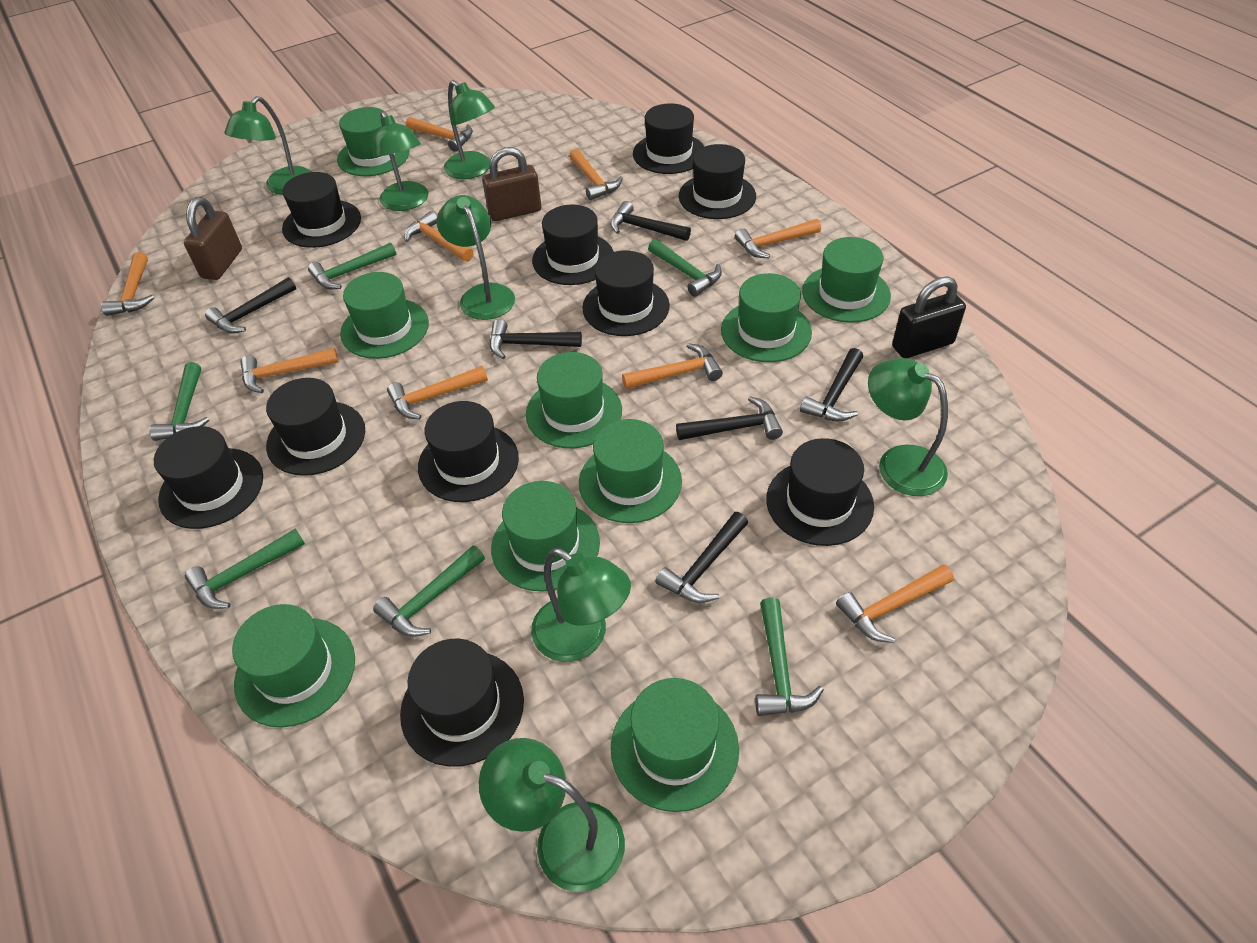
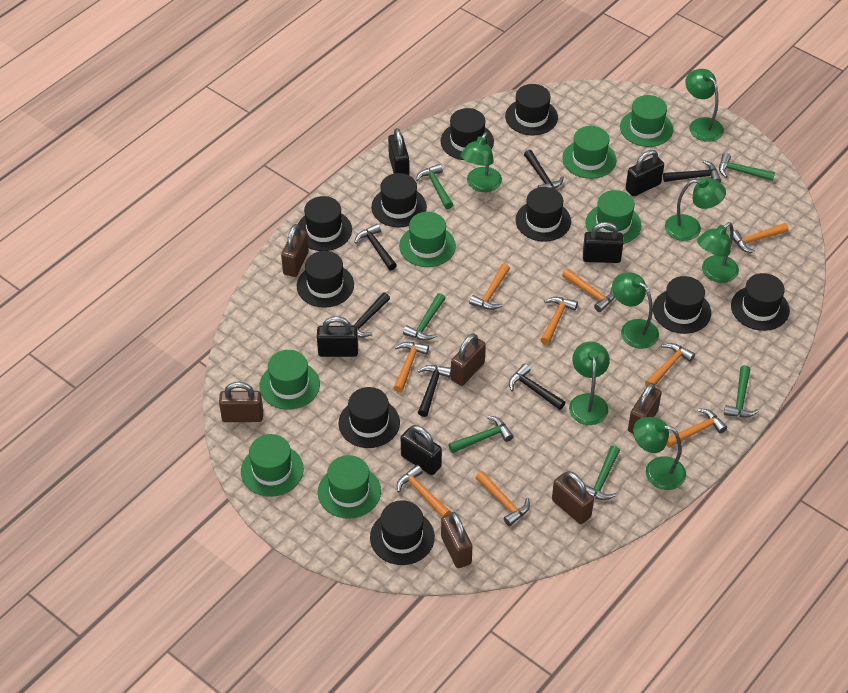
black padlock: [892,277,966,358] = 1 -> [317,316,358,357] [388,128,409,175] [401,425,442,475] [583,222,623,263] [626,150,664,196] = 5
brown padlock: [184,197,242,280] [482,147,541,221] = 2 -> [219,382,263,422] [281,224,309,277] [441,512,472,568] [451,333,486,386] [552,471,594,524] [628,383,662,434] = 6
green hat: [232,604,355,727] [337,107,409,176] [340,272,429,359] [491,481,600,591] [526,352,622,448] [579,419,682,523] [611,678,739,812] [721,273,812,362] [802,237,891,323] = 9 -> [241,434,304,497] [260,350,320,410] [318,455,381,519] [399,212,456,267] [562,126,616,179] [585,190,641,244] [620,95,673,147] = 7

